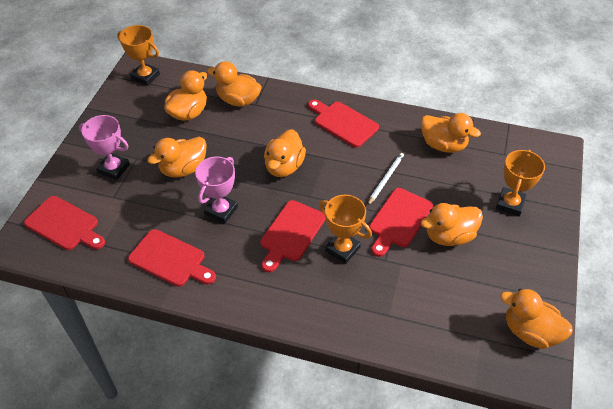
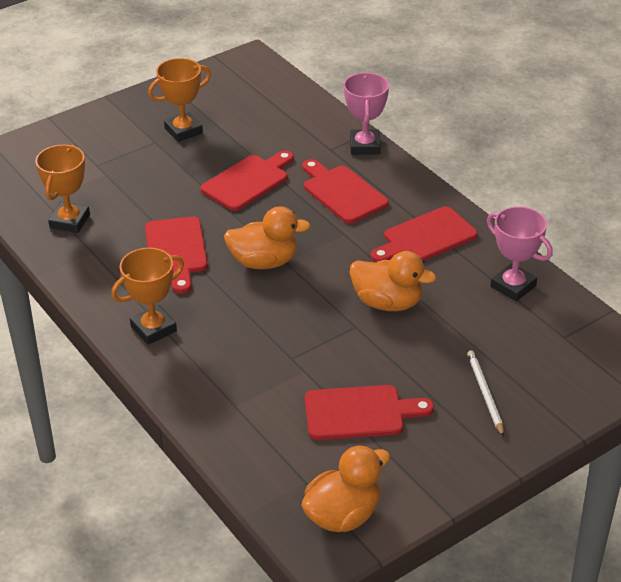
orange duck: [147,137,207,177] [164,70,208,121] [207,61,262,106] [264,129,306,177] [421,113,481,153] [421,203,483,246] [500,289,573,349] = 7 -> [224,206,311,269] [301,445,390,532] [350,251,436,311] = 3

